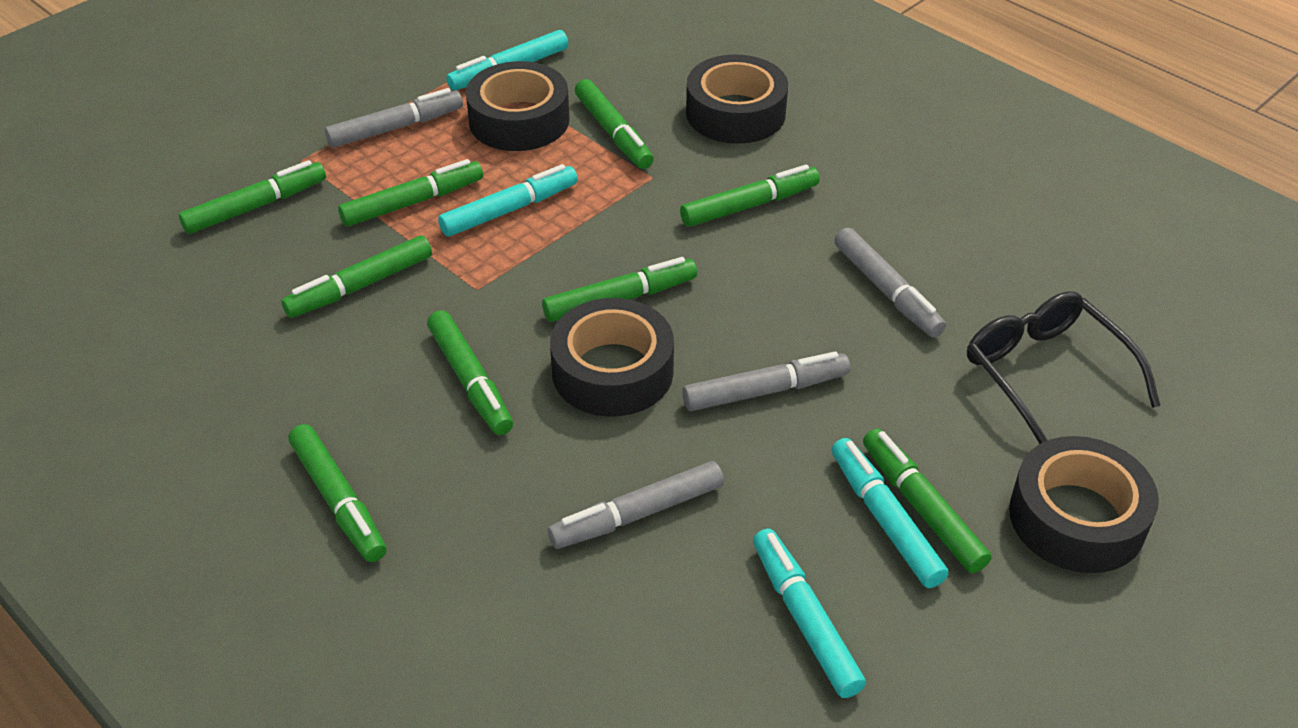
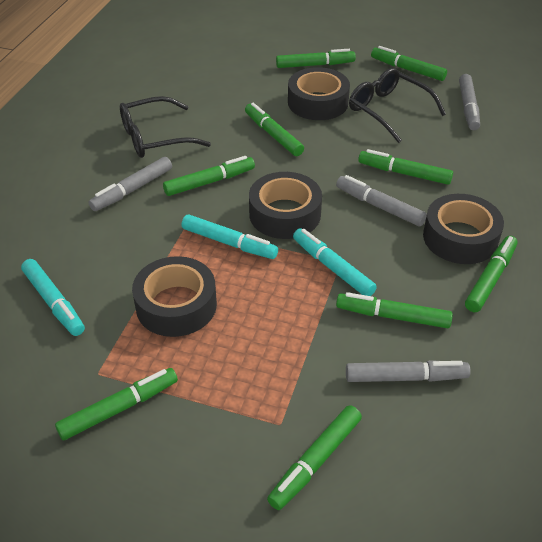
black glasses: [967,291,1161,444] = 1 -> [120,96,211,158] [349,68,446,143] = 2
turquoise marker: [438,164,578,236] [446,30,569,91] [753,529,866,698] [832,438,949,588] = 4 -> [21,259,85,336] [182,214,278,259] [293,228,377,296] = 3

